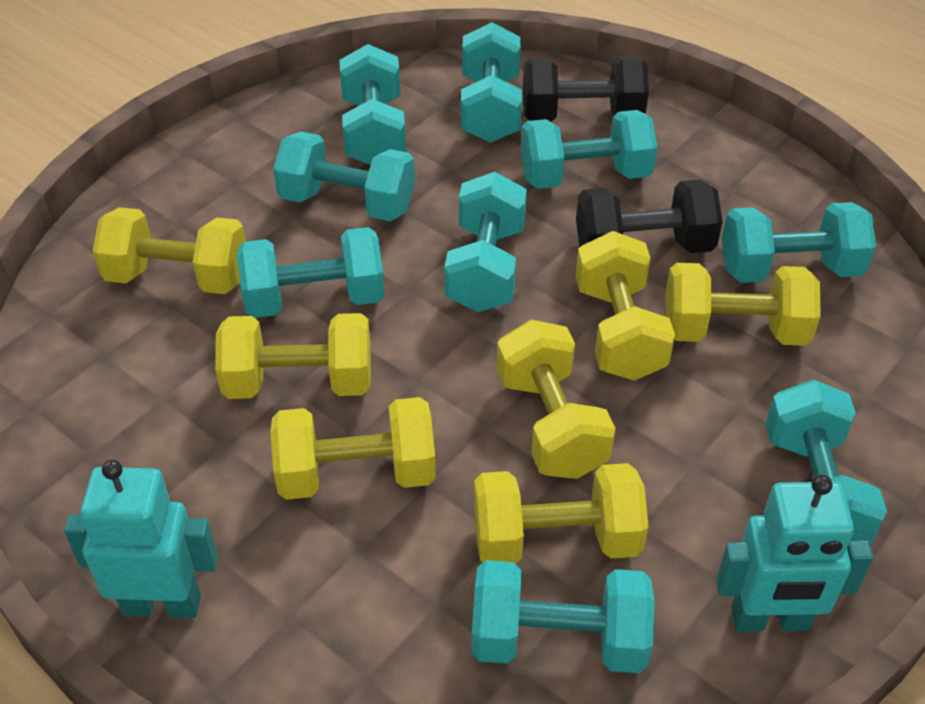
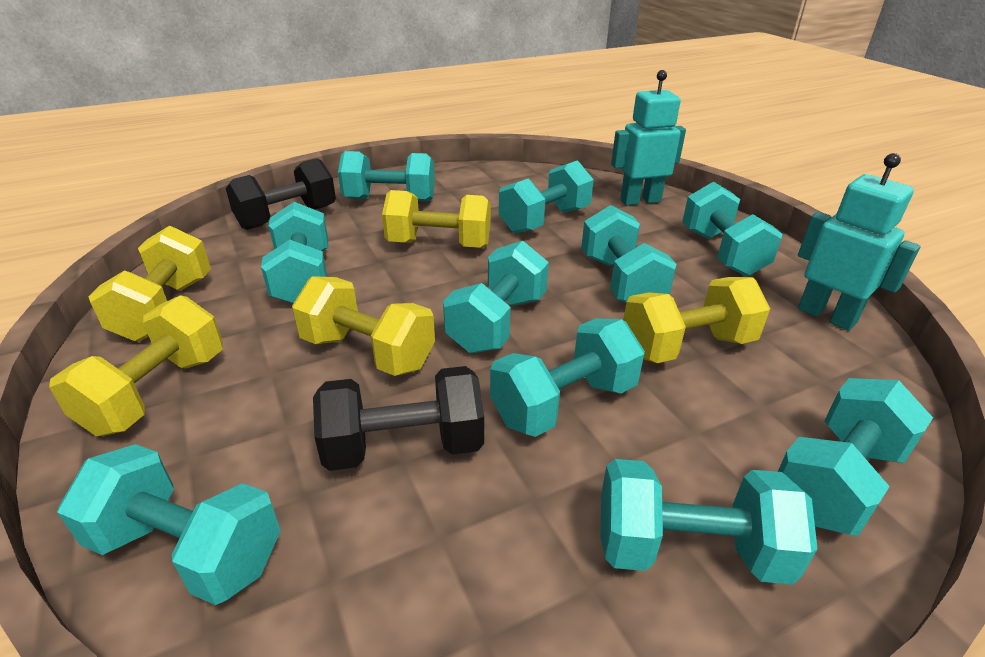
turquoise dumbbell: [237,227,385,318] [273,132,415,221] [339,44,406,165] [444,172,527,312] [461,22,522,143] [472,560,655,673] [521,110,657,189] [722,202,876,283] [765,380,887,543] = 9 -> [57,444,281,605] [261,202,328,303] [338,151,435,201] [443,241,549,353] [490,318,645,437] [499,160,594,234] [581,205,677,303] [601,459,818,585] [682,182,783,276] [778,378,933,536] = 10
yellow dumbbell: [93,207,246,294] [215,313,371,399] [270,397,436,500] [474,463,649,564] [497,320,616,479] [576,231,675,381] [665,263,821,346] = 7 -> [49,295,223,436] [88,225,211,342] [292,276,435,376] [382,190,491,248] [623,277,770,363] = 5

